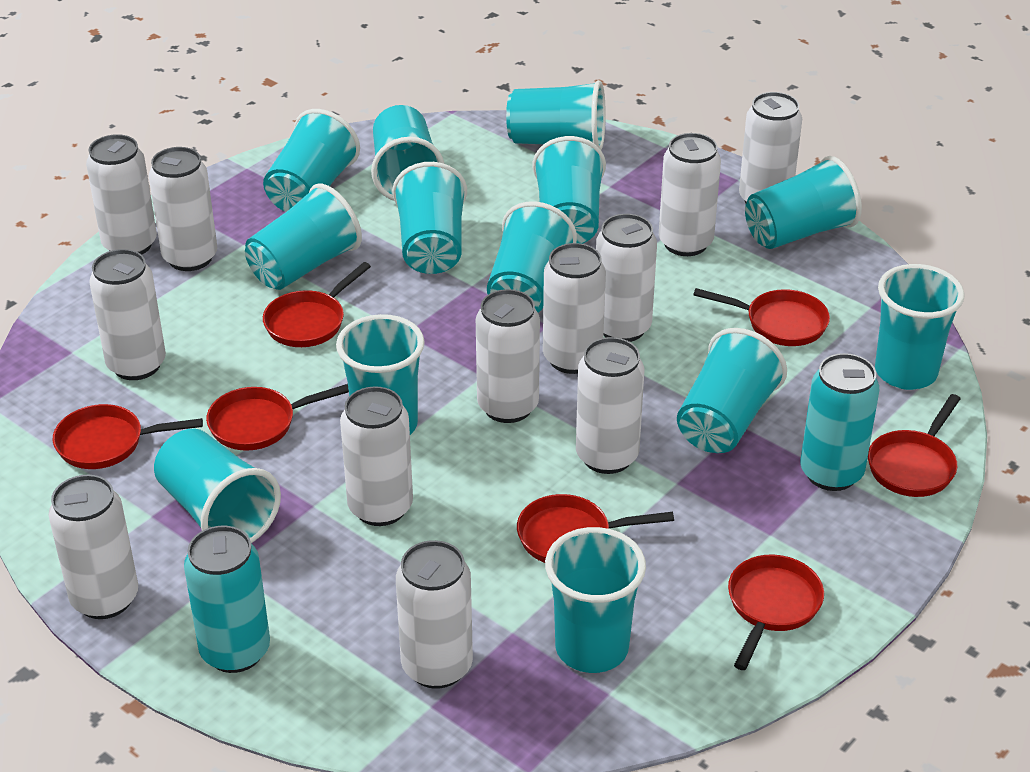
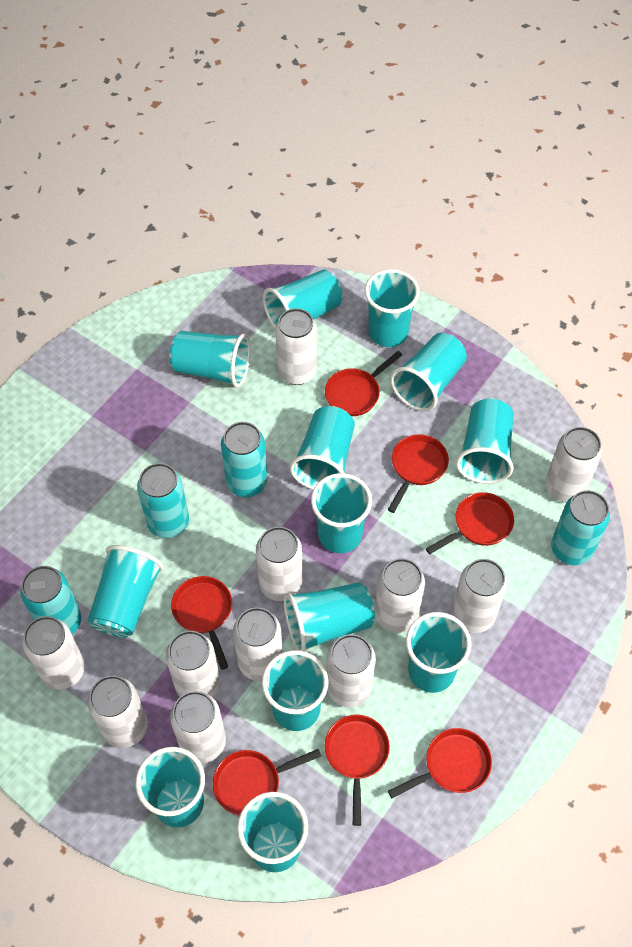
turquoise can: [184,526,270,673] [800,353,879,491] = 2 -> [20,566,82,634] [137,463,189,538] [221,422,268,497] [551,490,610,565] = 4
white can: [49,475,138,619] [86,134,157,255] [89,249,166,380] [149,147,217,271] [340,387,413,526] [396,540,473,689] [476,289,540,423] [543,243,606,374] [576,337,644,474] [596,214,657,342] [659,133,721,256] [739,92,802,203] = 12 -> [22,616,85,690] [88,676,148,748] [166,631,220,698] [170,691,226,763] [233,607,283,681] [256,527,303,601] [275,308,317,385] [327,634,376,707] [375,558,425,633] [452,559,507,633] [545,427,602,502] = 11

